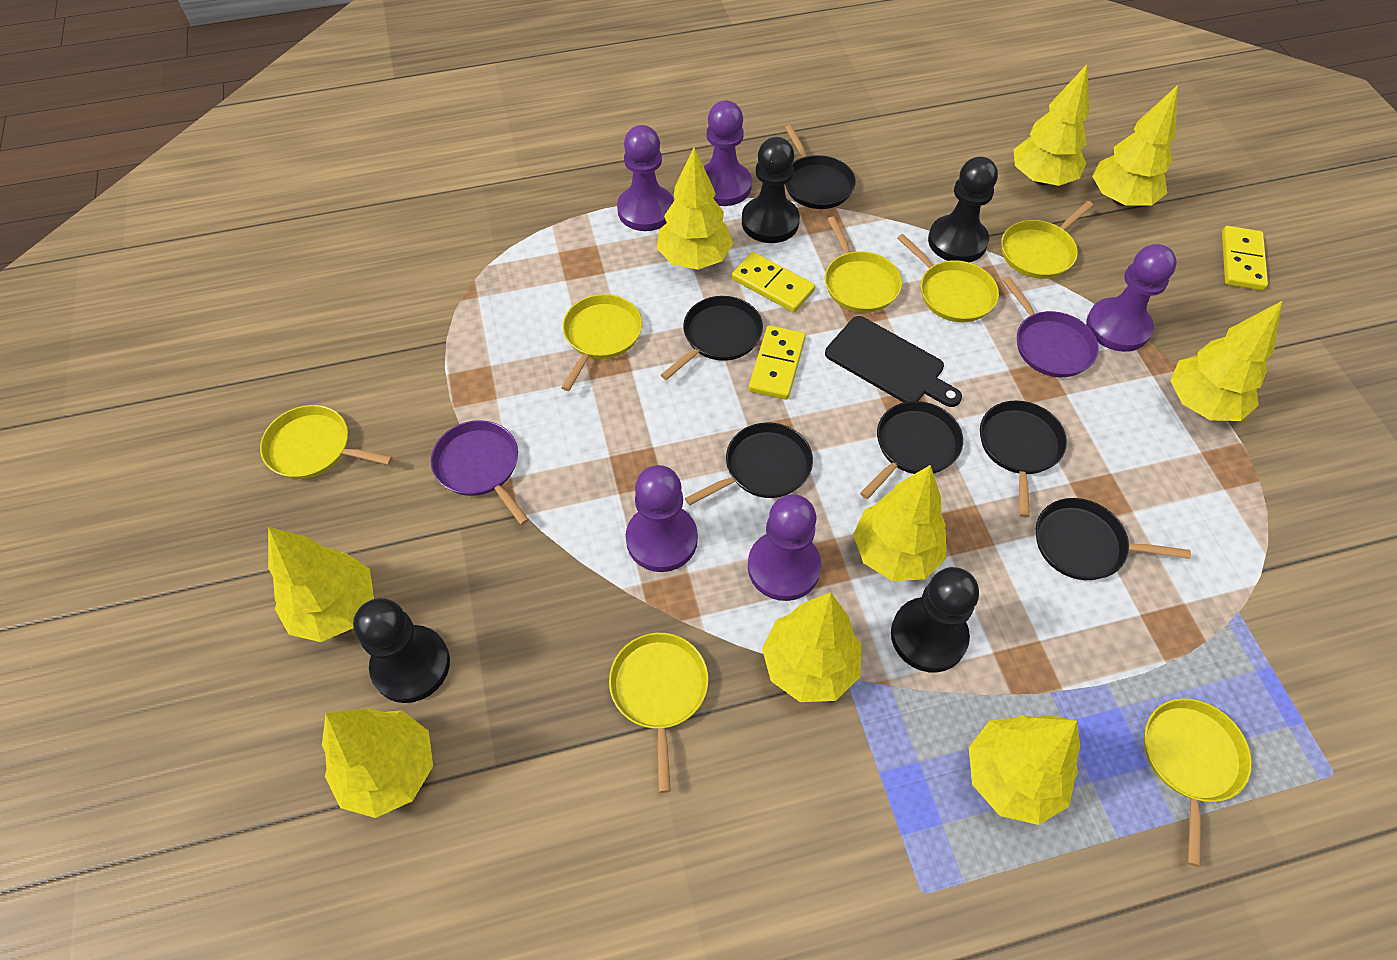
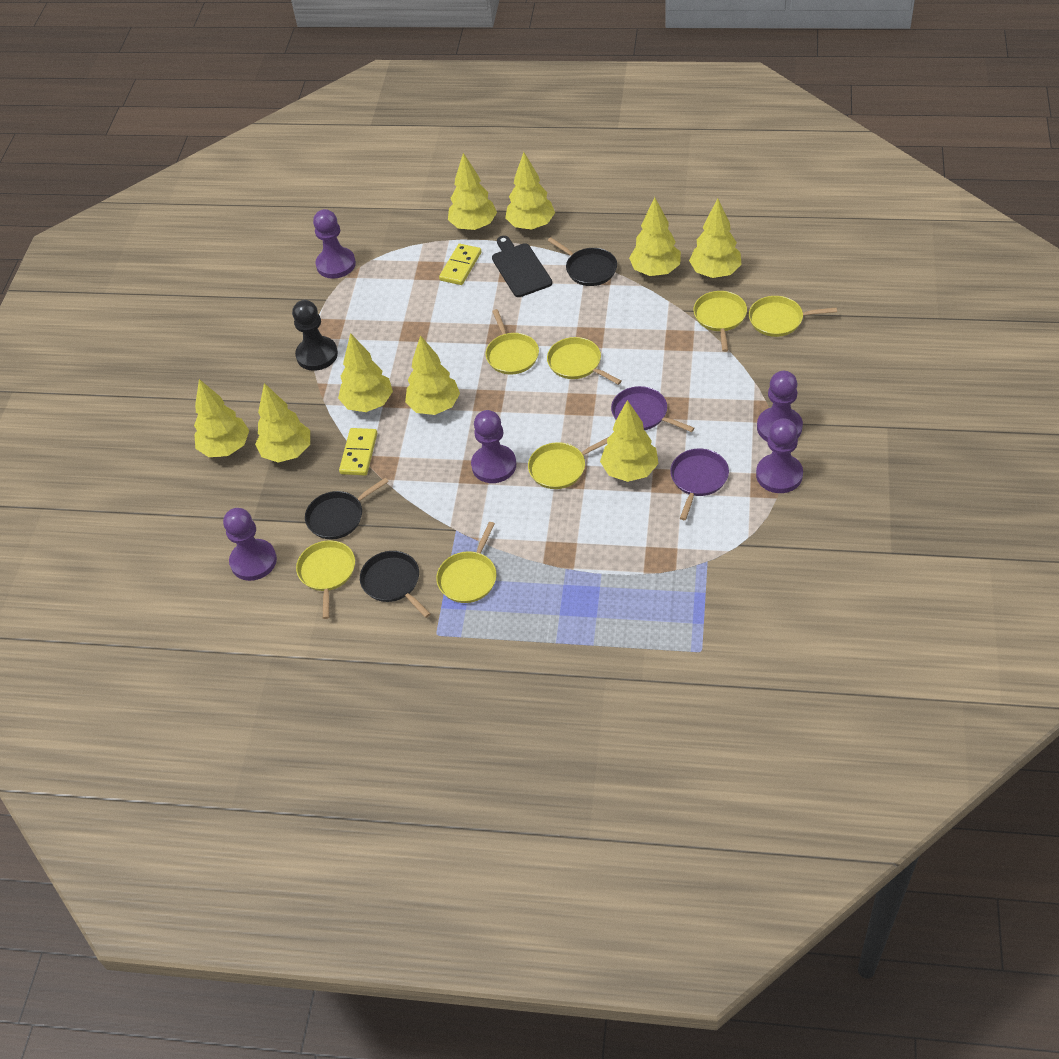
black pan: [661,296,763,380] [685,422,813,505] [785,125,856,209] [860,401,963,499] [980,401,1067,518] [1036,498,1191,580] = 6 -> [305,478,389,539] [360,551,430,618] [548,237,617,286] = 3
black pawn: [353,598,450,703] [742,137,800,243] [891,567,979,673] [928,157,998,262] = 4 -> [292,300,338,371] = 1
yellow domino: [732,252,815,312] [749,325,806,400] [1222,226,1268,290] = 3 -> [339,428,377,475] [439,244,482,285] = 2

